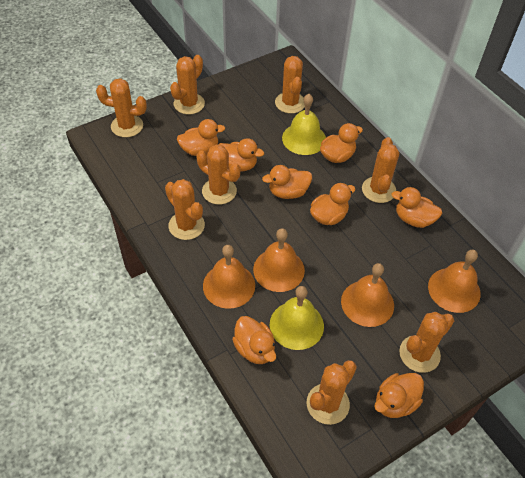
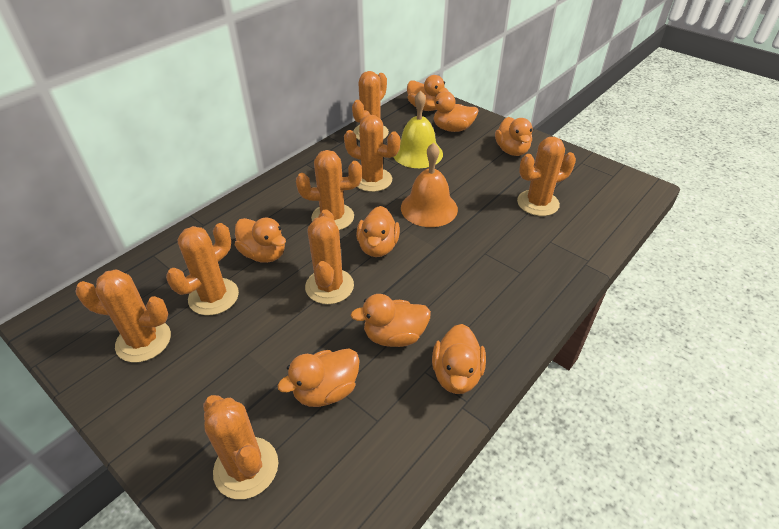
orange bell: [203,245,255,309] [253,228,305,292] [341,263,394,327] [428,250,481,313] = 4 -> [401,143,458,227] = 1
yellow bell: [270,286,324,350] [282,94,326,155] = 2 -> [393,90,443,168] = 1

